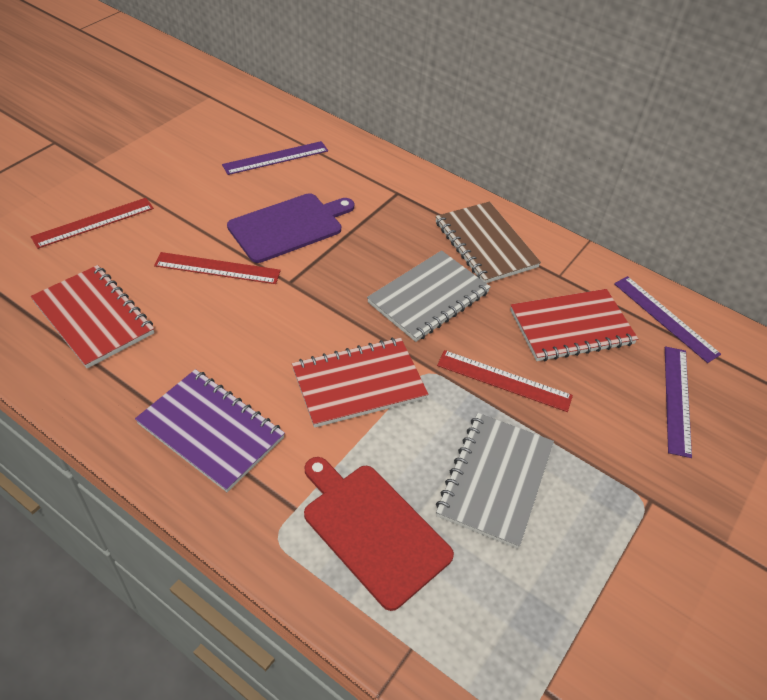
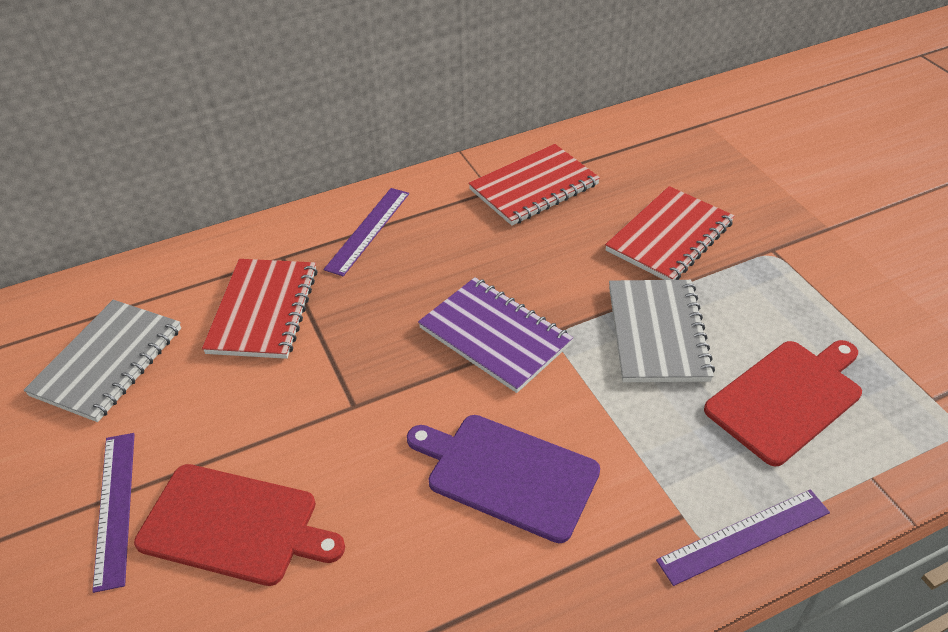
brown notebook: [436,202,541,283] = 1 -> none = 0
red cutting board: [304,457,454,611] = 1 -> [134,464,345,586] [704,340,862,466] = 2
red ruler: [31,198,154,249] [154,252,281,284] [437,350,573,412] = 3 -> none = 0

